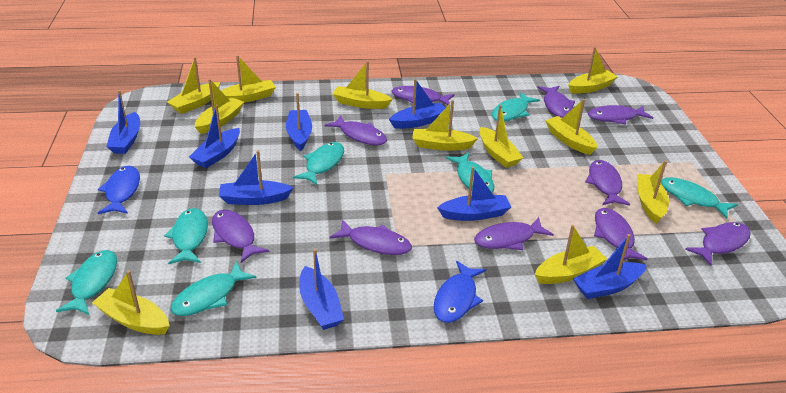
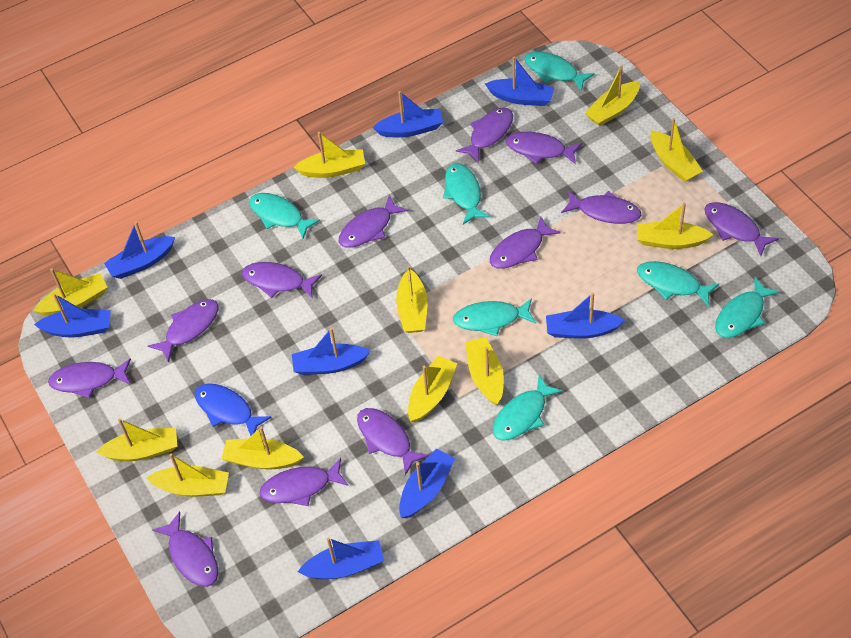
blue fish: [98,166,140,214] [434,261,486,323] = 2 -> [195,384,272,436] = 1
purple fish: [212,210,269,263] [325,115,387,145] [330,220,412,255] [391,86,455,106] [474,217,554,250] [537,86,575,118] [585,160,630,206] [588,105,653,125] [594,208,647,261] [685,222,751,266] = 10 -> [48,358,131,398] [148,299,218,362] [152,512,218,587] [242,262,322,298] [260,458,349,506] [338,195,408,248] [357,408,429,476] [456,107,513,163] [490,217,561,269] [506,132,582,164] [561,190,641,224] [704,202,779,256] = 12

